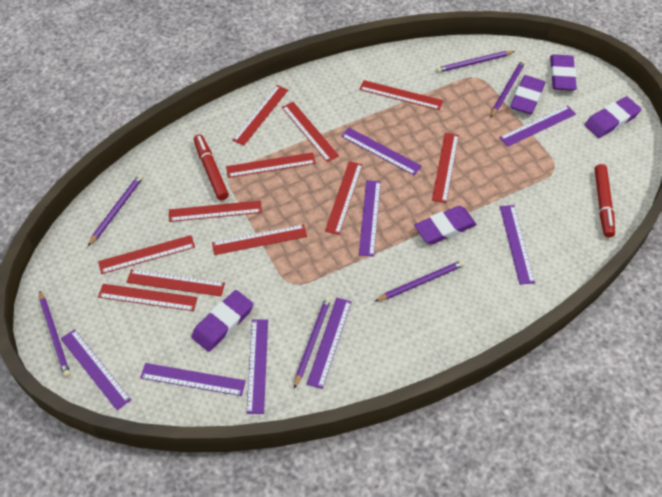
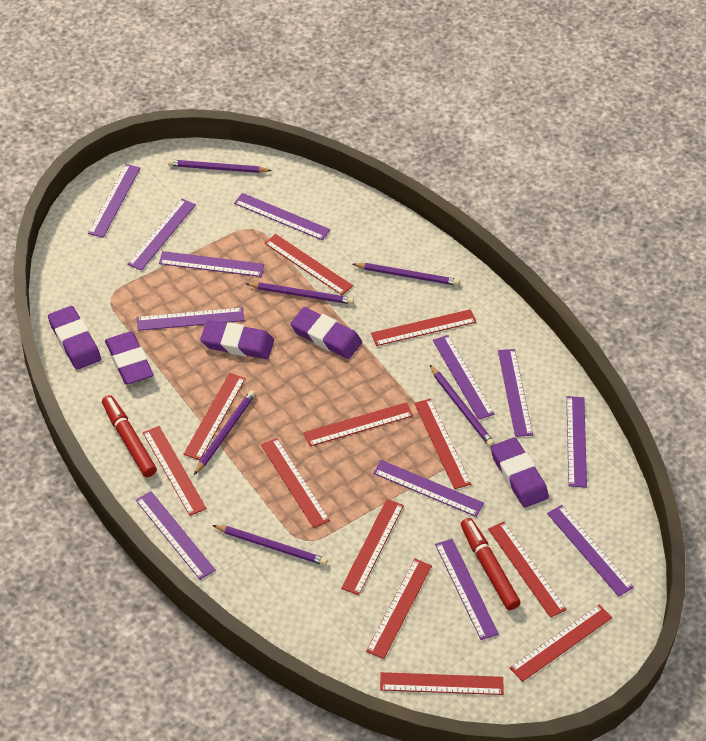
purple ruler: [61,329,131,410] [140,363,246,396] [247,320,268,414] [307,298,352,389] [341,128,422,175] [359,180,381,257] [499,105,576,147] [500,205,535,285] = 8 -> [88,164,140,238] [127,199,196,271] [136,491,216,580] [137,307,244,331] [159,251,264,277] [234,193,330,240] [373,460,484,517] [433,335,494,420] [435,539,499,640] [498,349,533,437] [547,505,634,597] [566,396,587,488] = 12
red ruler: [98,235,195,274] [98,284,198,311] [127,269,225,296] [169,200,262,222] [212,224,307,255] [226,152,316,178] [232,85,288,146] [282,102,339,162] [325,161,363,235] [359,80,443,110] [432,133,459,203] = 11 -> [143,426,207,516] [184,373,246,460] [261,438,330,528] [265,234,353,295] [304,402,413,446] [341,499,404,595] [366,559,432,659] [371,309,477,346] [380,672,504,695] [414,399,471,489] [488,522,567,618] [510,604,612,682] = 12

